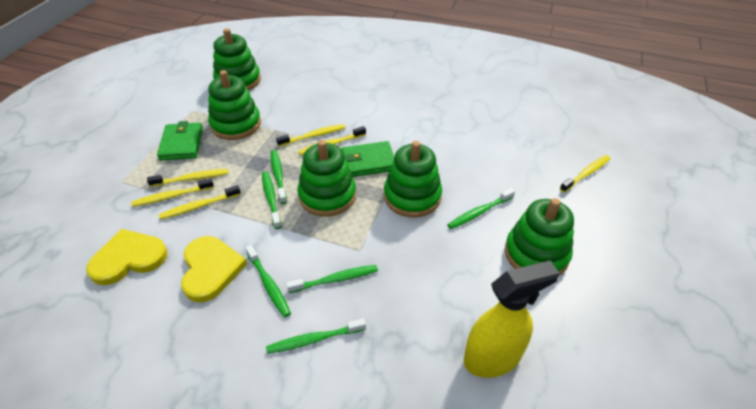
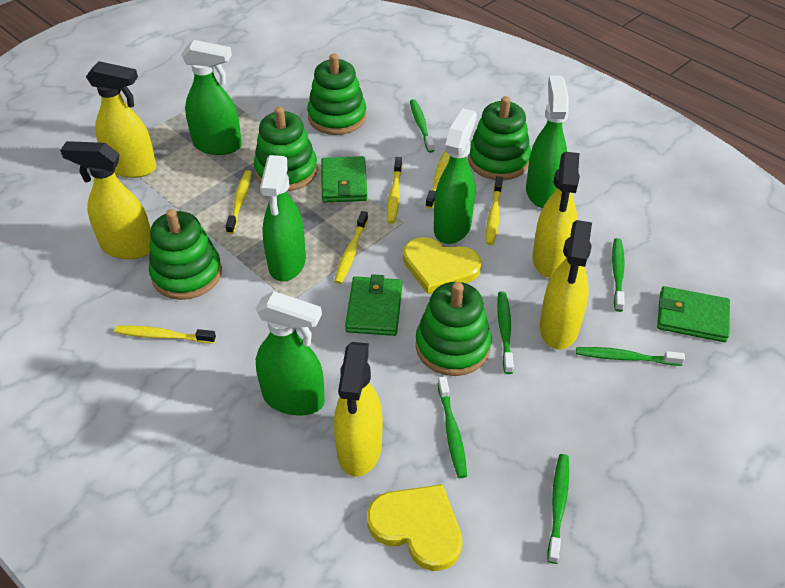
green spray bottle: none = 0 -> [182,40,242,155] [256,291,325,416] [260,155,306,282] [434,108,477,244] [526,76,569,208] = 5
green wallet: [157,121,203,160] [341,141,394,177] = 2 -> [321,156,367,203] [345,274,402,336] [657,286,730,342] = 3
yellow spray bottle: [464,261,559,378] = 1 -> [60,141,151,259] [86,61,156,178] [334,342,383,477] [533,152,580,278] [540,220,592,349] = 5

